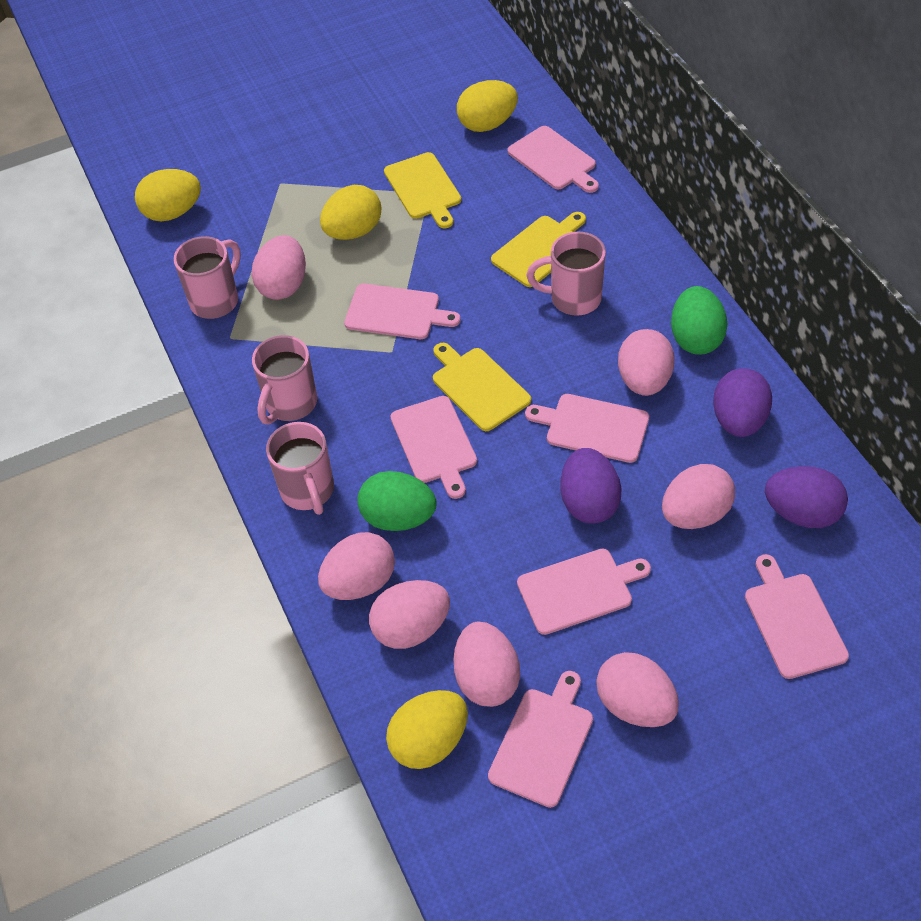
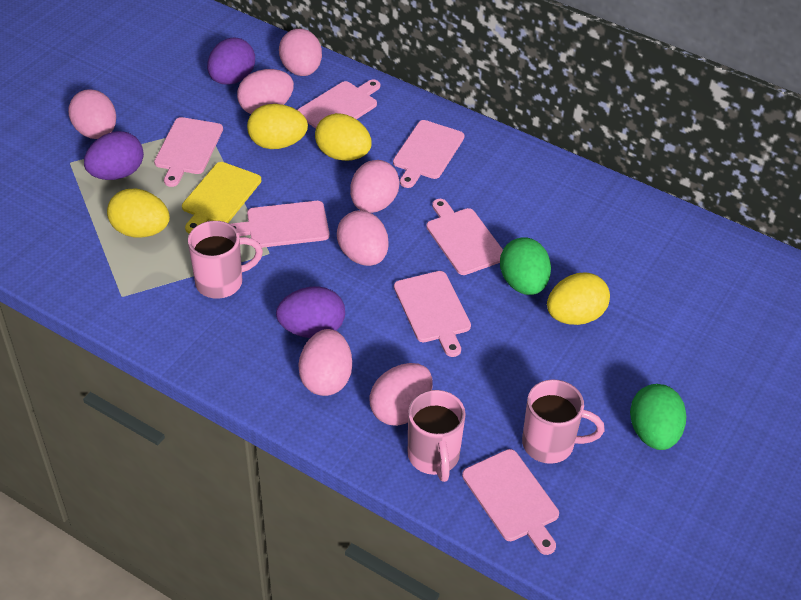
pink mug: [174,236,241,319] [252,335,317,425] [266,422,334,515] [527,232,606,316] = 4 -> [188,221,263,299] [408,390,466,482] [522,379,605,464] = 3
yellow cutting board: [384,152,461,228] [433,343,531,431] [491,212,586,287] = 3 -> [182,162,261,234] = 1

